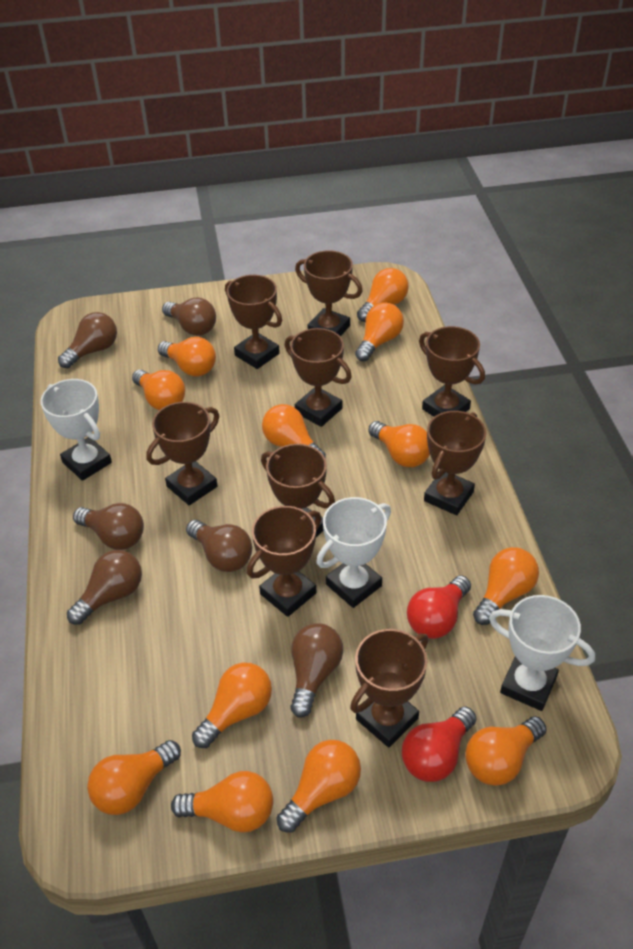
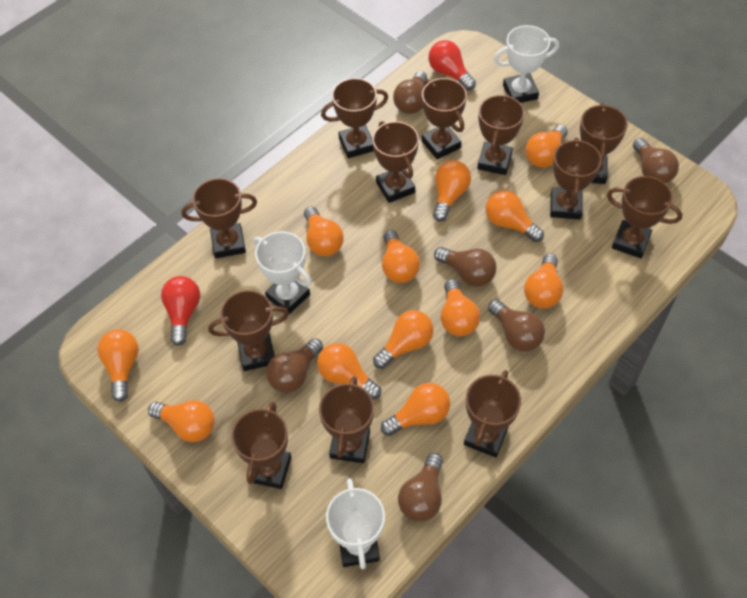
brown trophy: [146,402,219,506] [225,275,282,369] [247,506,321,617] [261,444,335,537] [285,328,352,427] [295,250,362,337] [350,629,428,747] [419,326,485,417] [424,411,486,515] = 9 -> [182,178,257,258] [208,290,289,371] [231,401,291,489] [319,376,374,463] [321,78,388,158] [372,121,419,203] [422,78,467,159] [464,370,521,457] [477,93,525,175] [550,138,602,219] [580,103,628,184] [607,176,682,258] = 12

